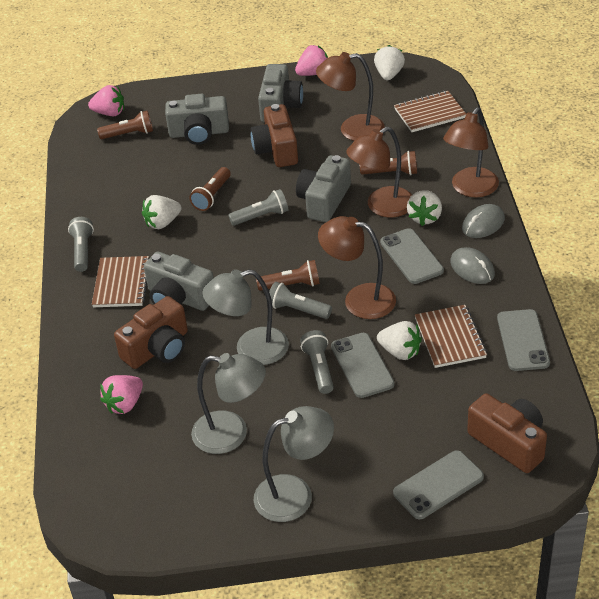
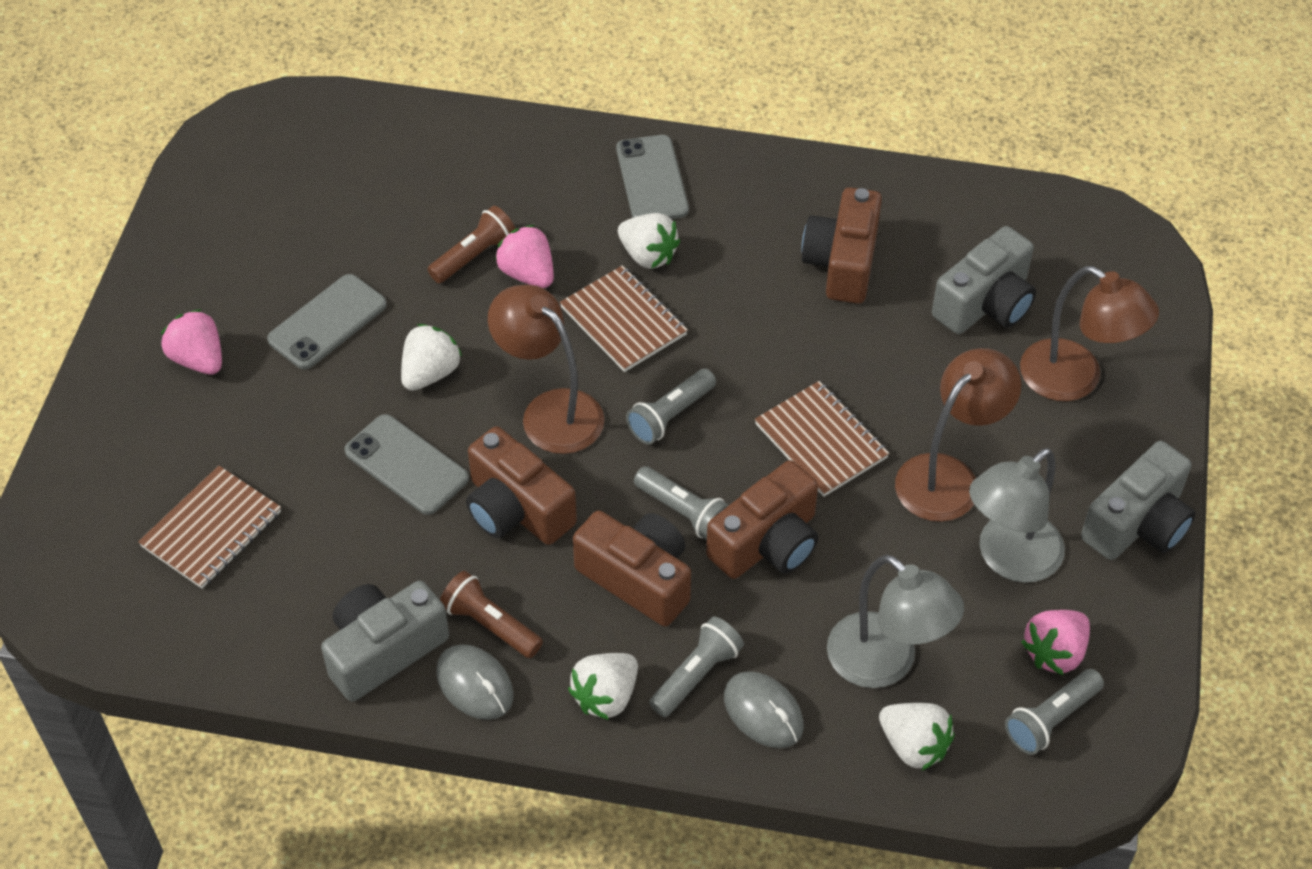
brown camera: [114,296,188,369] [250,104,298,167] [467,393,547,473] = 3 -> [466,426,577,545] [573,510,691,626] [706,460,818,579] [801,187,882,304] = 4
brown flashlight: [97,110,153,139] [189,167,231,211] [256,260,320,291] [360,151,417,175] = 4 -> [427,206,516,283] [440,571,543,658] = 2
brown lamp: [316,52,385,141] [318,216,396,319] [346,127,412,217] [443,107,499,197] = 4 -> [488,285,604,454] [895,348,1021,522] [1020,266,1159,401] = 3
grey camera: [144,252,214,311] [165,94,229,145] [258,64,303,123] [296,155,351,222] = 4 -> [321,581,449,702] [932,226,1036,334] [1081,441,1196,560] = 3
grey lamp: [191,353,266,454] [202,269,289,365] [254,406,334,522] = 3 -> [827,554,964,688] [969,448,1065,583] = 2
grey phone: [331,333,395,398] [380,228,444,284] [393,450,484,519] [497,309,550,371] = 4 -> [267,274,387,369] [345,414,469,515] [616,135,689,219] = 3

